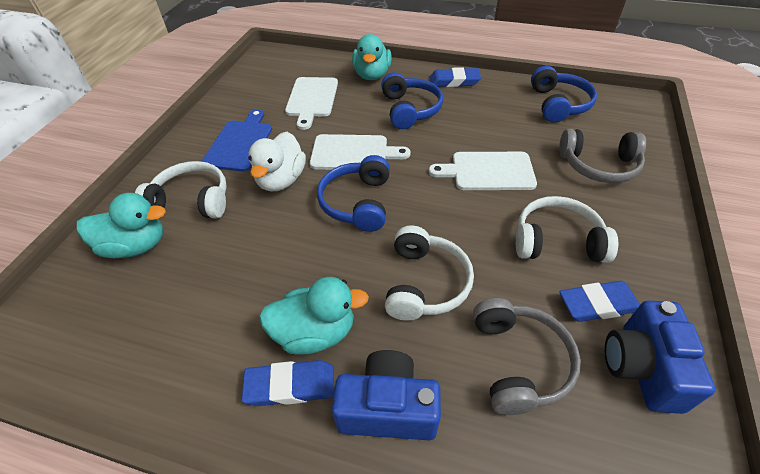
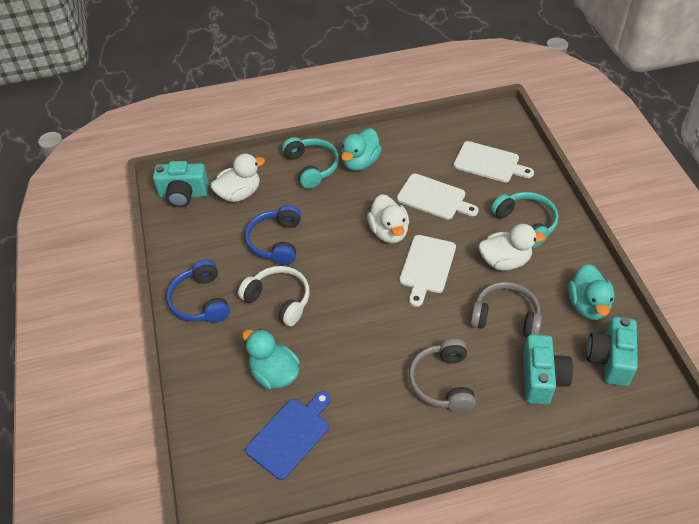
blue camera: [332,350,441,440] [605,301,716,414] = 2 -> none = 0
blue eraser: [241,360,335,406] [429,67,481,87] [559,281,640,322] = 3 -> none = 0
blue headphones: [317,155,390,232] [381,72,443,129] [531,66,597,123] = 3 -> [166,259,230,323] [245,205,301,265] = 2
turquoise camera: none = 0 -> [153,161,209,207] [523,334,573,405] [586,317,638,386] = 3
turquoise headphones: none = 0 -> [282,137,339,189] [491,192,559,248] = 2
white duck: [248,132,306,191] = 1 -> [210,154,265,202] [367,194,409,243] [479,224,545,271] = 3
white headphones: [135,161,227,219] [385,226,474,321] [516,196,618,263] = 3 -> [238,266,310,326] = 1

